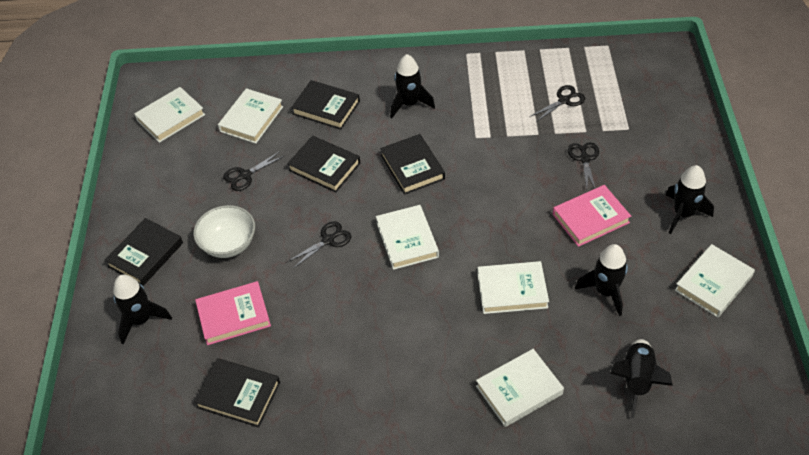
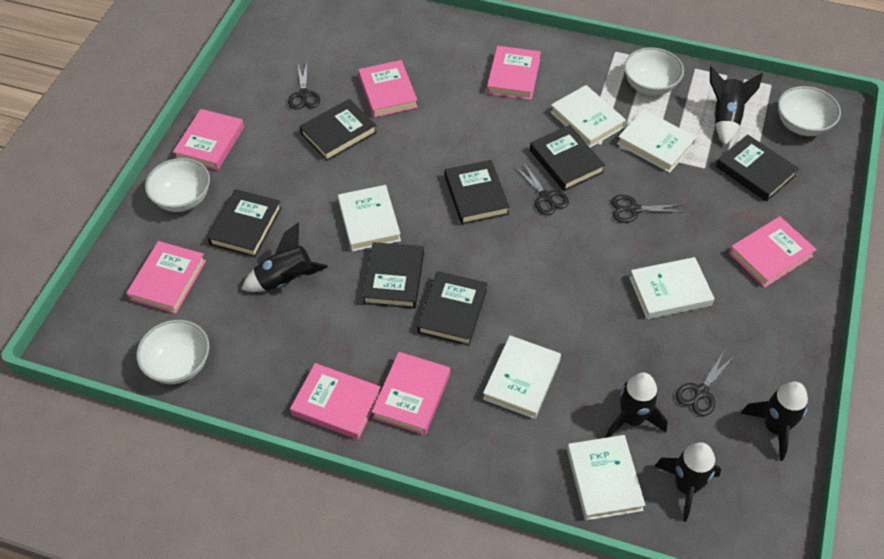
black book: [104,218,183,286] [194,358,280,428] [287,136,360,192] [291,80,360,129] [380,134,445,195] = 5 -> [207,189,282,257] [299,99,377,161] [363,242,424,309] [417,271,488,346] [445,160,509,225] [530,125,605,191] [716,134,799,202] = 7
pink book: [195,281,271,345] [553,185,631,247] = 2 -> [126,241,206,314] [173,109,244,171] [290,363,381,440] [358,60,418,118] [372,352,450,435] [487,46,541,100] [729,216,817,288] = 7
white bowl: [193,205,255,258] = 1 -> [136,320,210,384] [145,158,210,212] [624,48,684,95] [778,86,841,136] = 4

